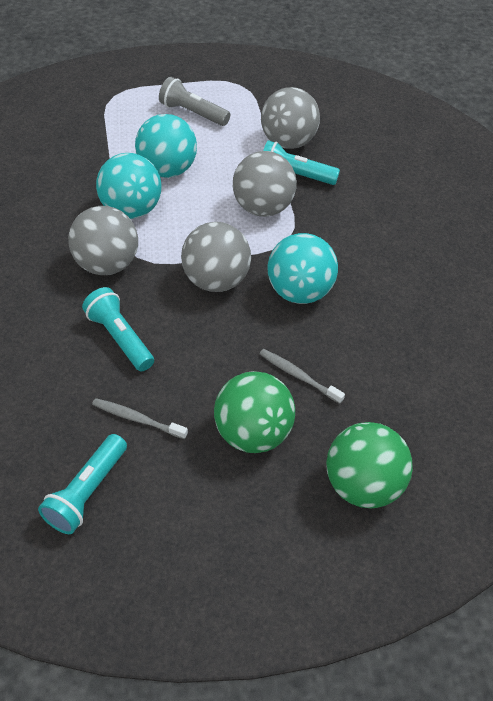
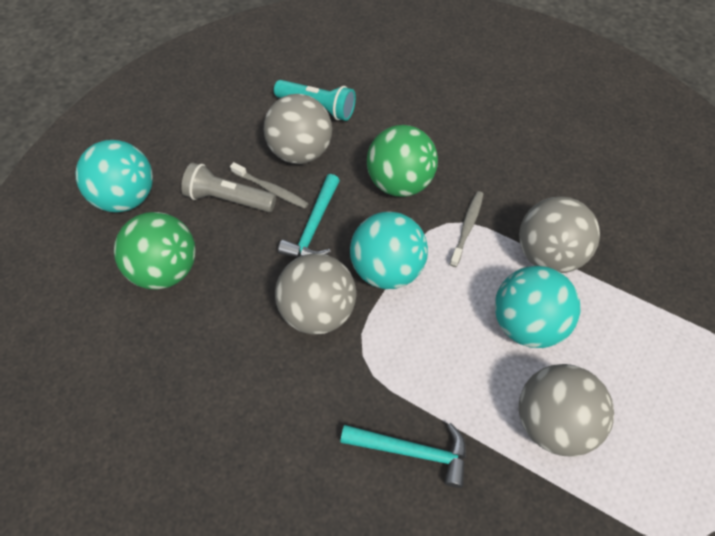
turquoise flashlight: [38,434,127,534] [82,287,154,371] [263,140,340,185] = 3 -> [274,80,356,121] = 1
turquoise hammer: none = 0 -> [278,174,340,257] [340,423,466,488] = 2

